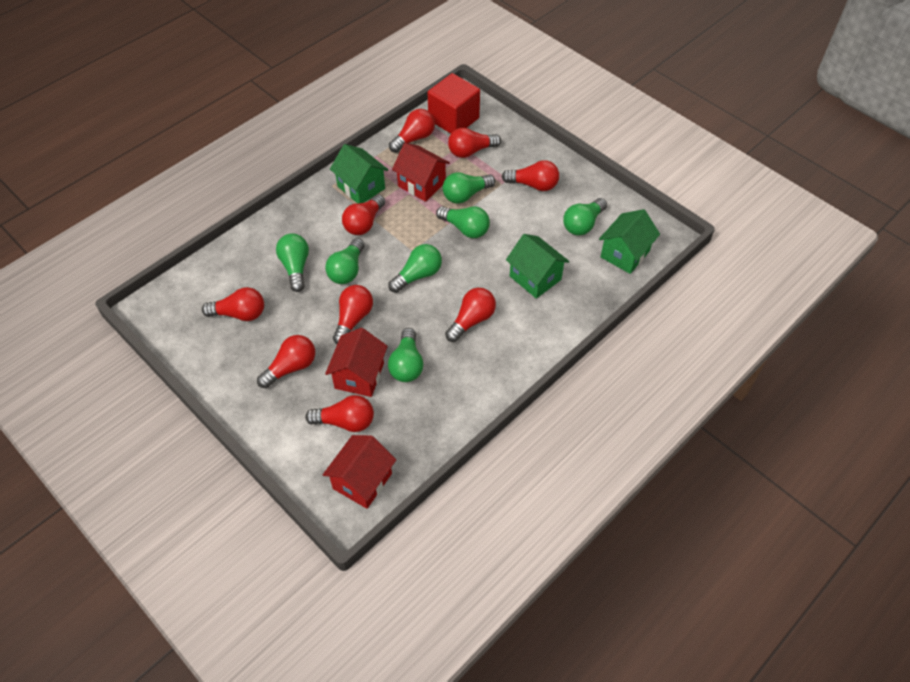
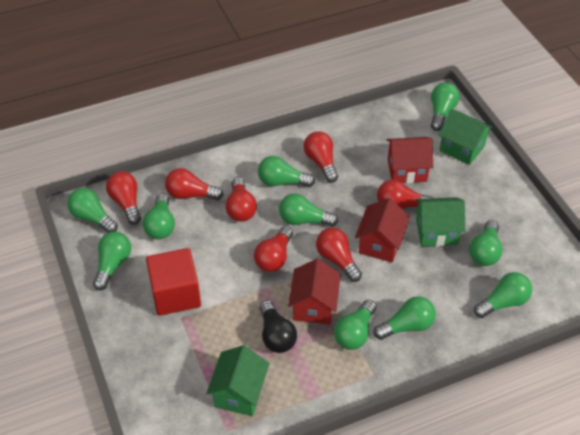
black light bulb: none = 0 -> [259,300,297,353] = 1
green light bulb: [276,233,309,292] [325,238,364,284] [388,244,442,293] [388,328,423,382] [436,206,490,238] [443,172,495,204] [563,198,607,236] = 7 -> [67,188,118,233] [93,232,131,290] [143,193,175,239] [258,156,315,187] [279,194,338,227] [334,300,376,350] [373,296,436,340] [431,83,460,131] [469,220,503,266] [474,272,532,318] = 10
red light bulb: [202,287,264,321] [257,335,315,388] [305,395,374,432] [333,285,373,344] [342,194,385,235] [389,109,435,153] [445,288,496,342] [448,128,501,158] [502,160,559,191] = 9 -> [106,171,141,225] [165,168,223,200] [225,177,257,222] [254,226,293,272] [304,131,338,183] [316,228,362,282] [377,180,433,209] = 7

